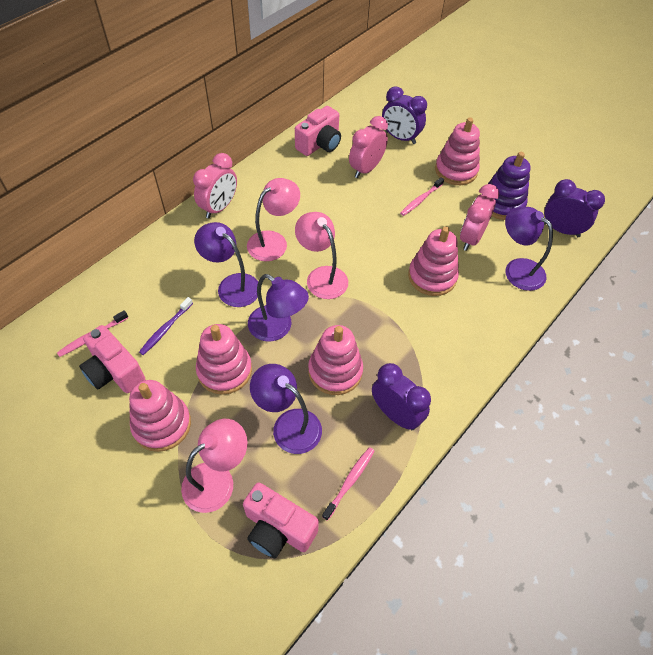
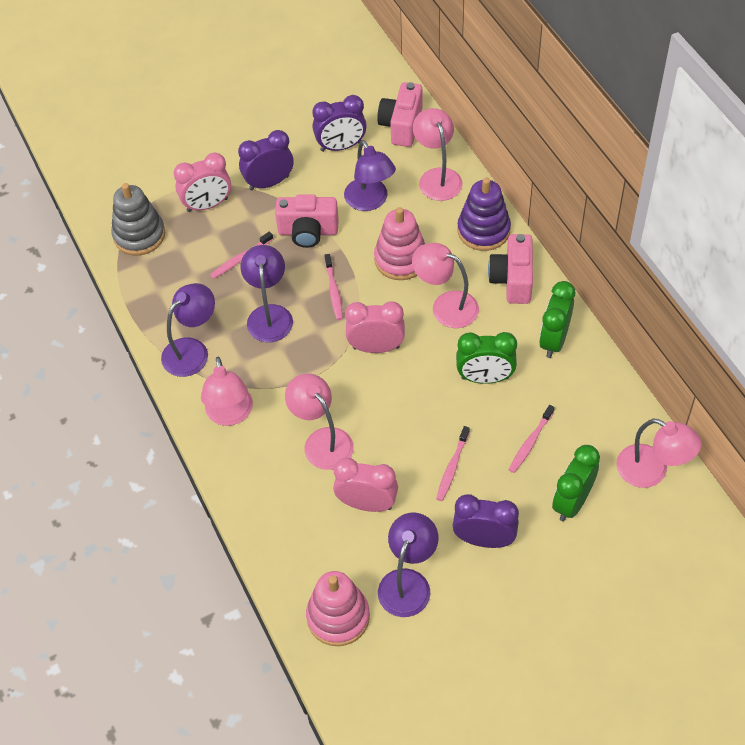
green clock: none = 0 -> [456,332,517,384] [539,281,575,358] [552,445,600,521] = 3
grey stacking toy: none = 0 -> [111,183,165,255] = 1
pink lamp: [181,419,248,513] [247,178,300,261] [295,212,348,299] = 3 -> [201,356,253,426] [285,374,354,470] [412,243,479,328] [413,108,463,201] [616,418,702,488] = 5
pink stacking toy: [129,380,191,452] [196,324,252,395] [308,325,363,395] [408,227,459,296] [435,117,480,185] = 5 -> [306,571,370,646] [374,207,425,280] = 2
pink toothbrush: [57,310,128,357] [322,447,374,521] [400,177,444,216] = 3 -> [210,231,273,279] [324,254,343,320] [436,426,470,501] [509,405,555,473] = 4
purple toothbrush: [139,297,193,355] = 1 -> none = 0

